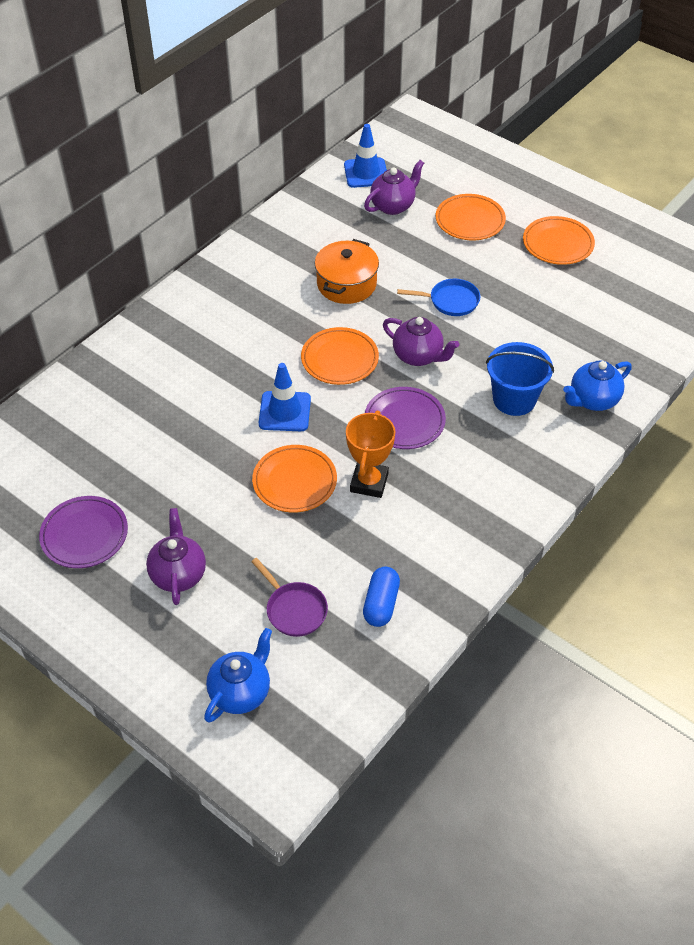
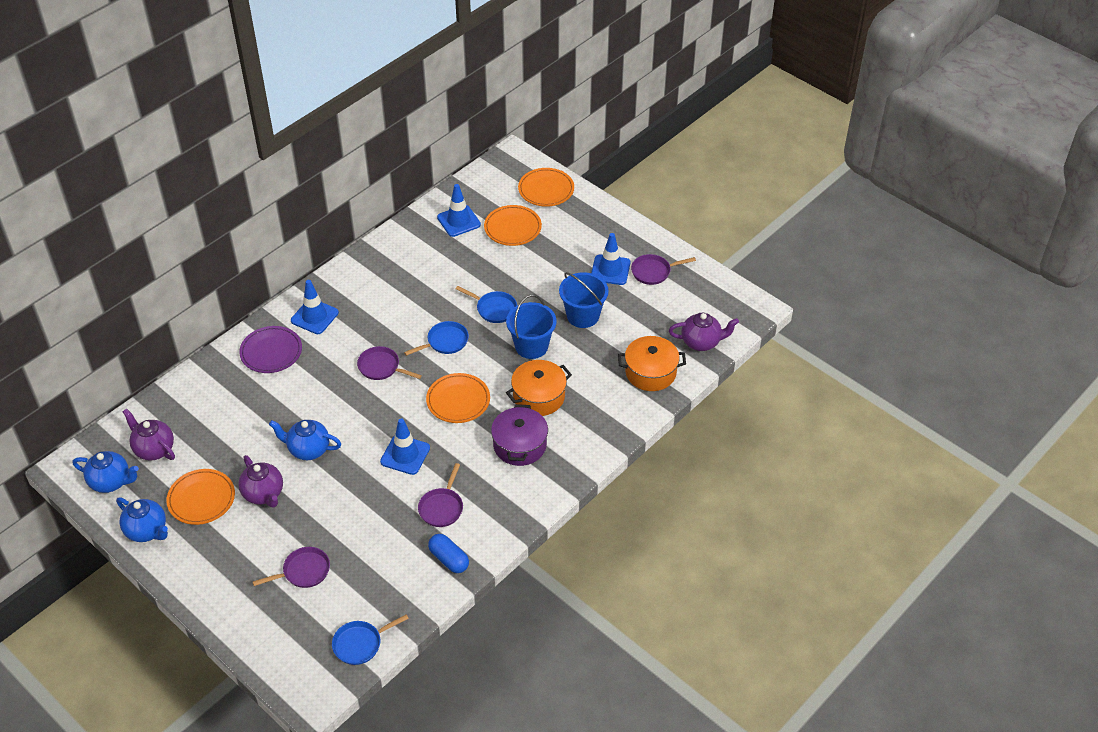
blue bucket: [486,342,554,416] = 1 -> [506,295,557,359] [559,272,609,328] = 2
blue pan: [397,279,480,316] = 1 -> [332,614,409,665] [404,321,469,356] [456,286,517,323] = 3
blue teapot: [204,628,272,723] [563,360,632,411] = 2 -> [73,451,139,493] [116,497,168,542] [269,420,341,460] = 3
blue traffic cone: [259,363,311,431] [344,124,387,188] = 2 -> [291,280,339,334] [380,419,430,475] [437,184,481,237] [591,233,630,285] = 4
orange pot: [315,239,379,304] = 1 -> [506,360,572,416] [618,336,686,391] = 2
orange trophy: [346,411,395,498] = 1 -> none = 0
purple pan: [251,558,328,637] = 1 -> [253,547,330,588] [357,346,422,380] [418,463,463,527] [631,254,696,285] = 4
purple plate: [39,496,128,568] [365,387,446,449] = 2 -> [239,326,302,373] = 1
purple pot: none = 0 -> [491,404,548,466] = 1

